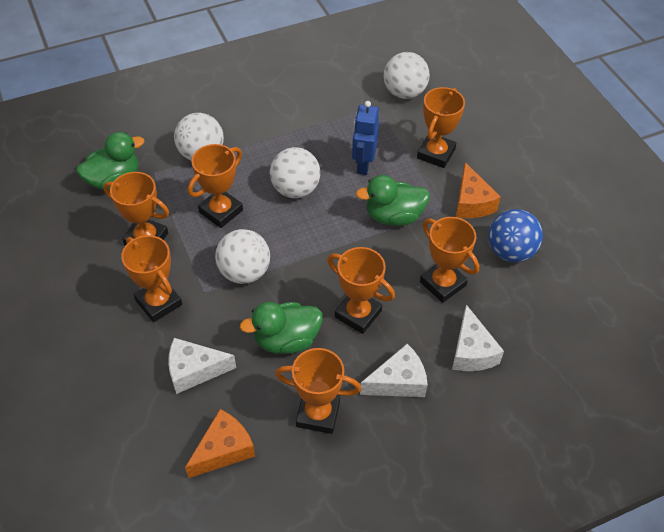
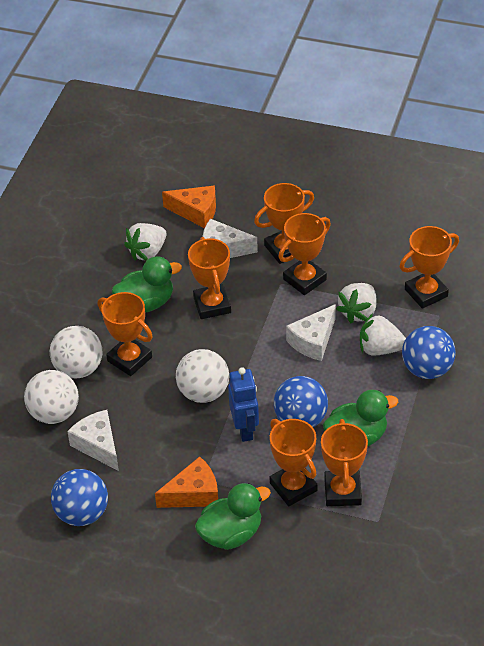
blue ball: [488,209,543,263] = 1 -> [51,469,108,526] [274,376,328,427] [402,326,456,379] = 3
white ball: [174,113,224,161] [215,229,270,284] [270,147,320,198] [384,52,430,99] = 4 -> [24,370,79,424] [50,326,103,378] [176,349,229,403] = 3
white strawberry: none = 0 -> [124,223,167,261] [336,283,376,323] [360,313,406,356] = 3

